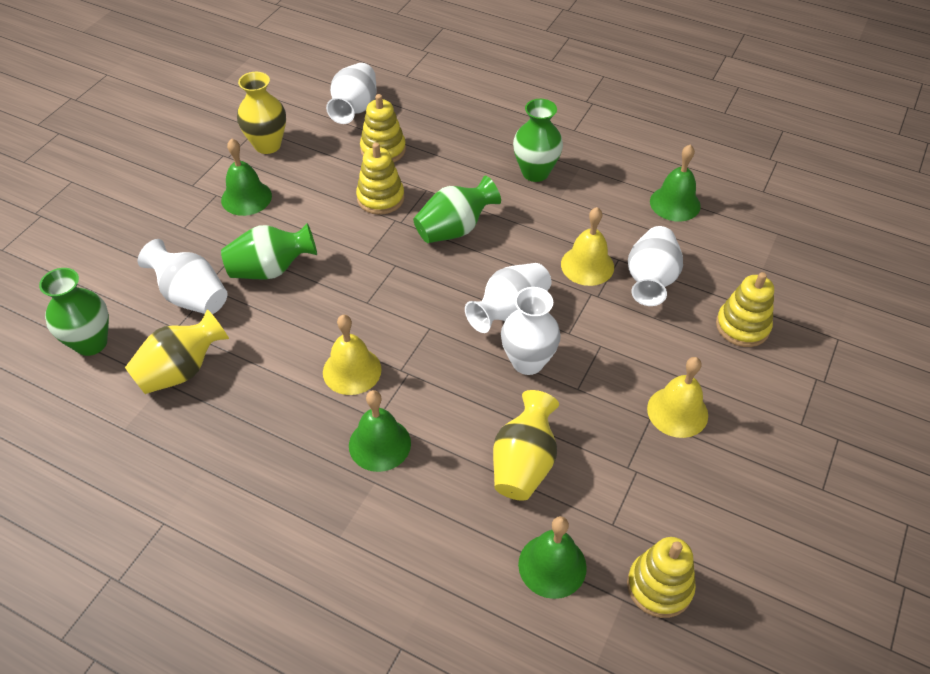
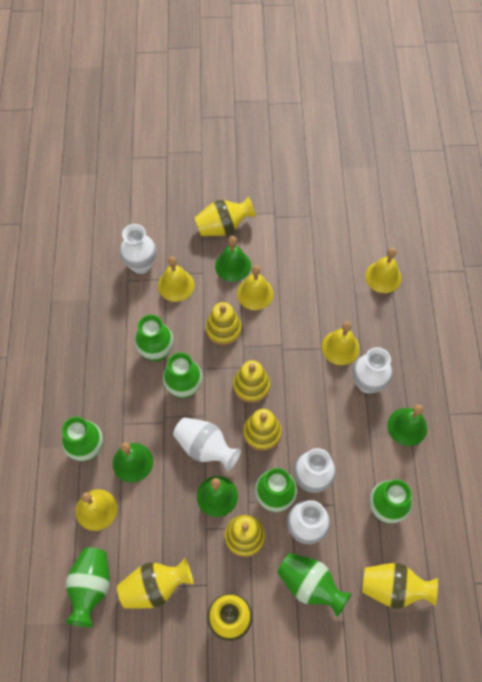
green vase: [39,268,109,356] [221,223,317,280] [413,176,501,243] [513,99,563,182] = 4 -> [62,417,103,461] [65,548,110,627] [134,315,173,362] [163,352,203,398] [255,468,297,512] [277,553,352,617] [369,479,412,524] = 7
yellow bell: [323,315,382,395] [561,207,614,286] [647,357,708,438] = 3 -> [76,489,117,531] [158,256,194,302] [237,265,274,310] [322,322,360,365] [365,248,402,293] = 5
yellow vase: [125,309,229,394] [237,72,286,154] [493,390,559,501] = 3 -> [117,558,194,609] [195,196,256,236] [207,593,253,641] [362,563,438,609] = 4

